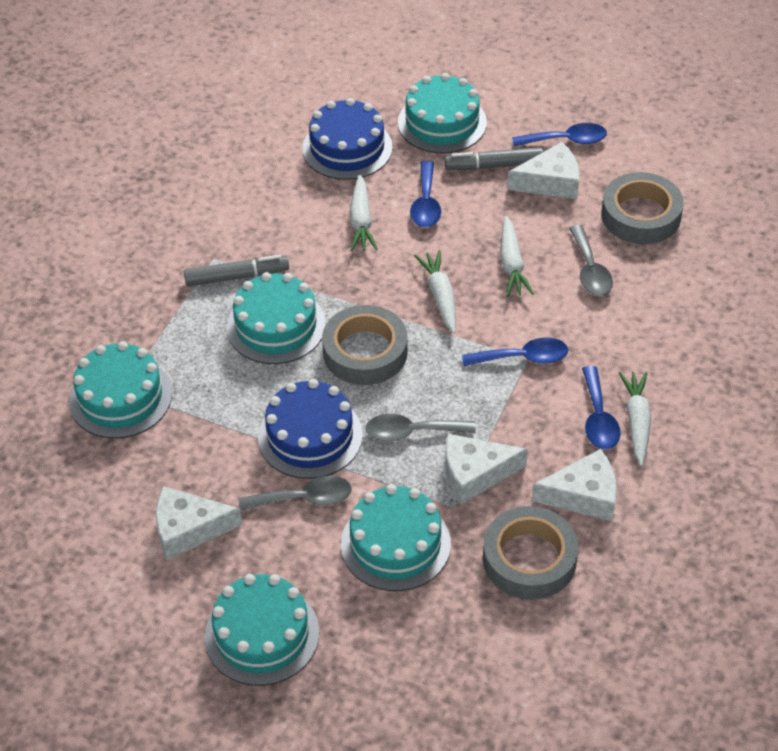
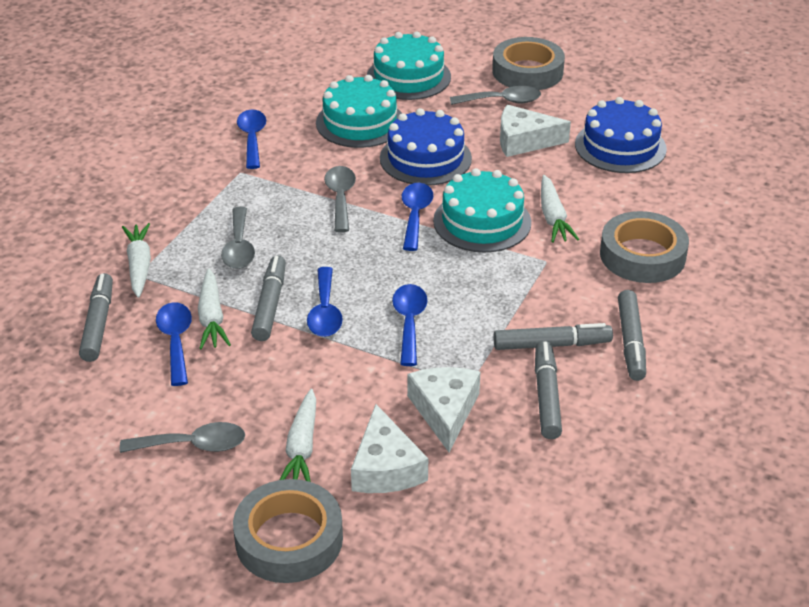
blue spoon: [410,161,441,227] [462,338,568,366] [512,123,607,147] [582,366,621,450] = 4 -> [156,302,192,386] [237,109,266,169] [307,267,343,337] [392,284,428,366] [402,183,433,251] = 5
grey marker: [184,255,289,286] [444,147,543,170] = 2 -> [79,273,113,362] [251,256,286,341] [493,323,613,350] [535,341,562,439] [618,290,646,381] = 5
grey spoon: [239,476,352,511] [365,414,476,441] [569,225,613,296] = 3 -> [120,422,245,453] [221,207,255,269] [324,166,356,232] [450,86,541,105] = 4
turquoise cake: [69,341,172,439] [205,574,319,686] [226,272,326,364] [341,484,451,591] [398,73,487,153] = 5 -> [316,75,402,148] [367,31,451,100] [433,168,531,252] = 3
white cheese: [156,486,242,560] [445,434,528,504] [507,142,580,199] [532,449,617,521] = 4 -> [351,404,428,493] [407,367,481,452] [500,105,571,157] = 3

